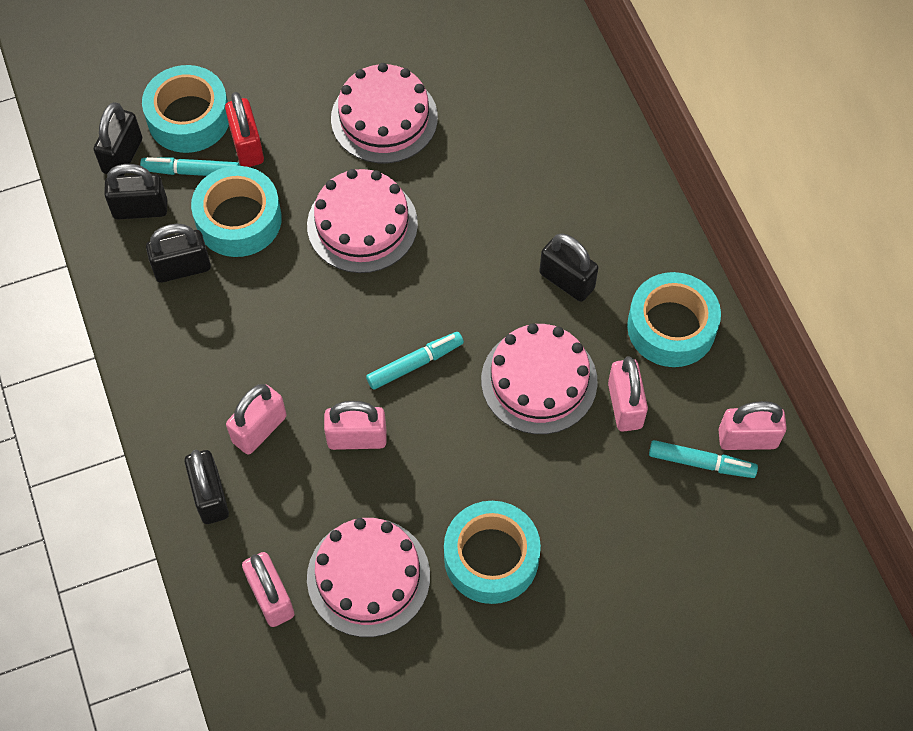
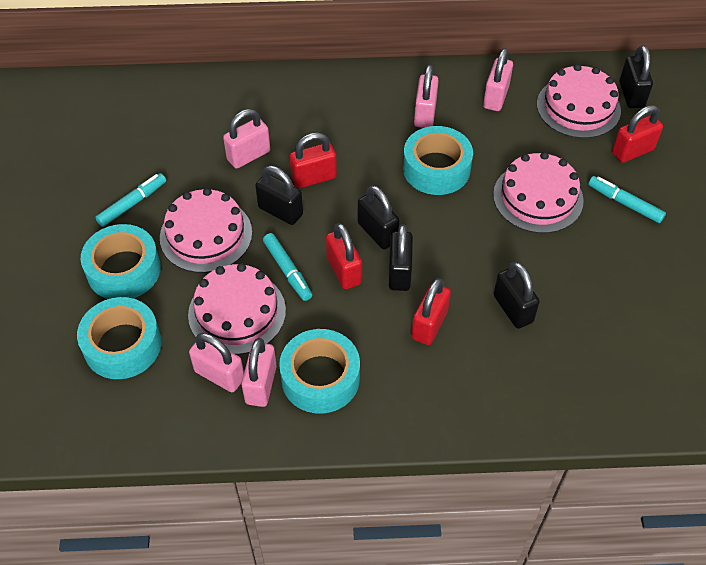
red padlock: [225,92,264,167] = 1 -> [289,132,337,189] [326,223,362,289] [411,278,451,345] [612,105,663,163] = 4

